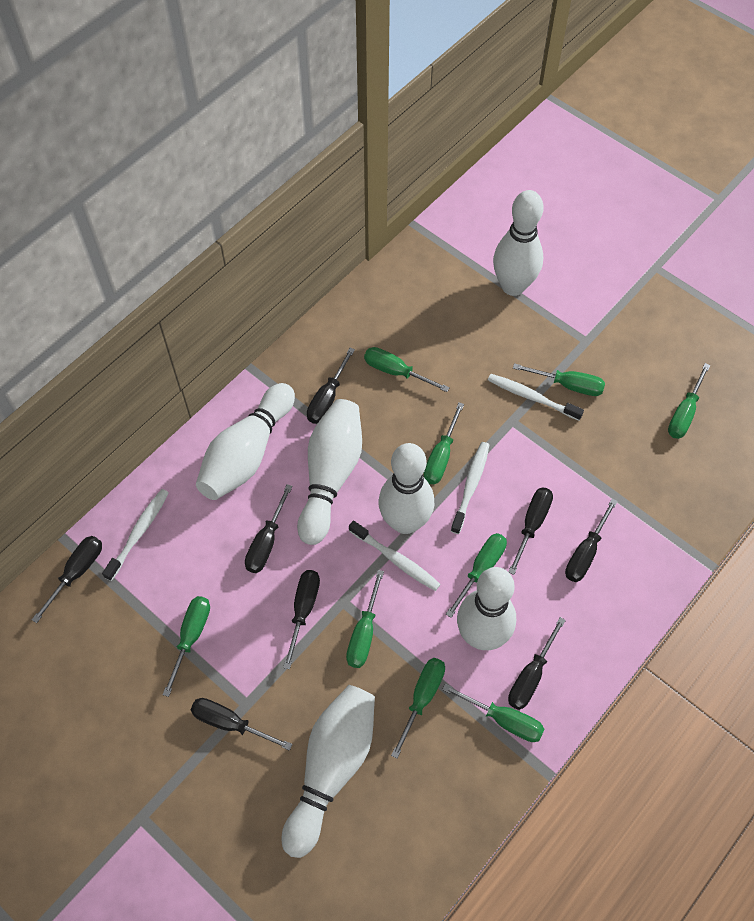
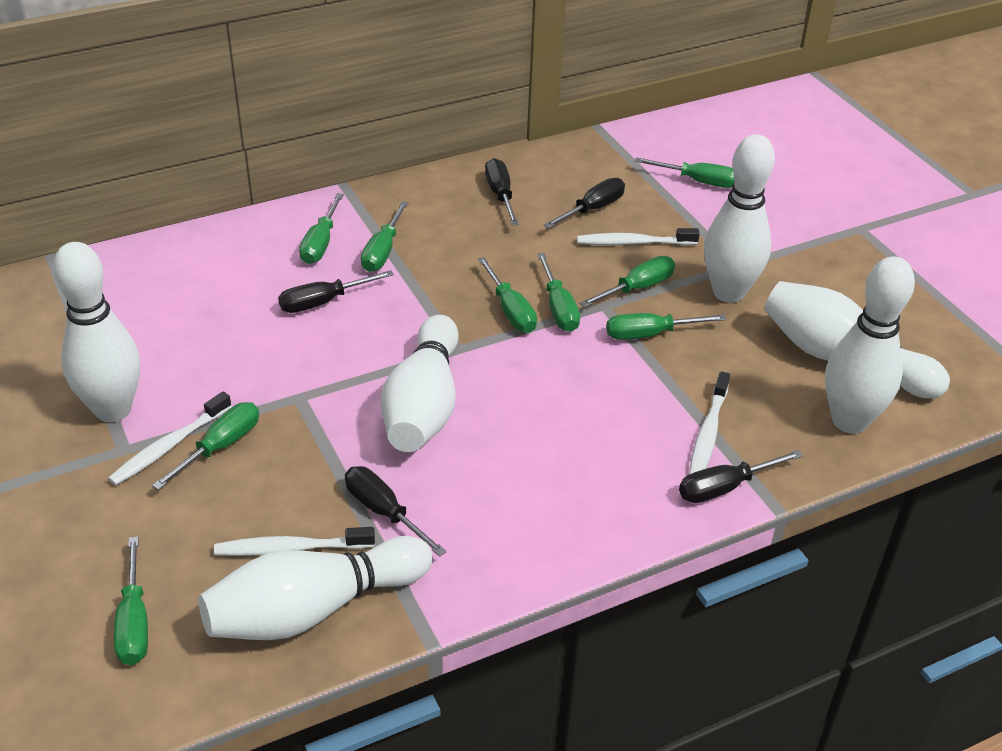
black screwdriver: [32,536,102,623] [191,698,292,751] [245,484,293,573] [283,570,320,669] [307,348,355,424] [508,487,553,575] [508,617,566,710] [565,498,618,582] = 8 -> [278,270,394,313] [345,466,447,557] [485,158,519,225] [544,178,625,228] [679,450,803,503] = 5

